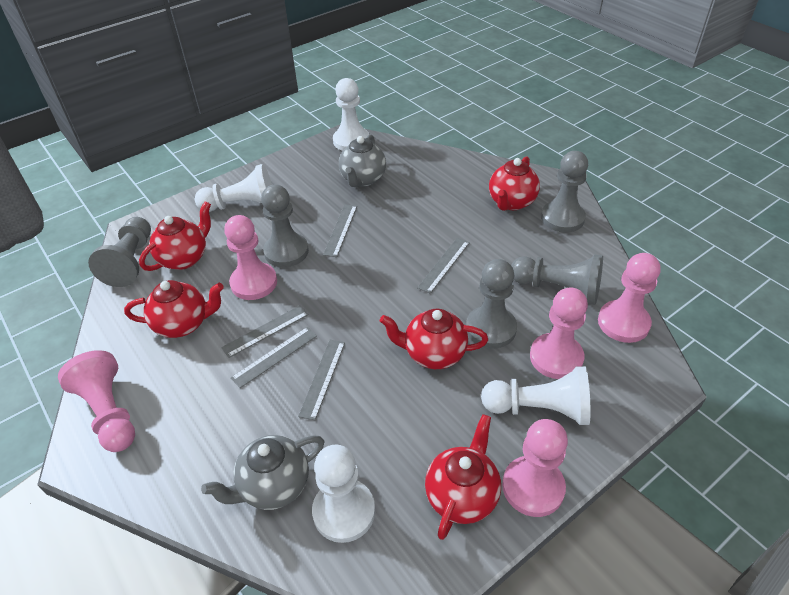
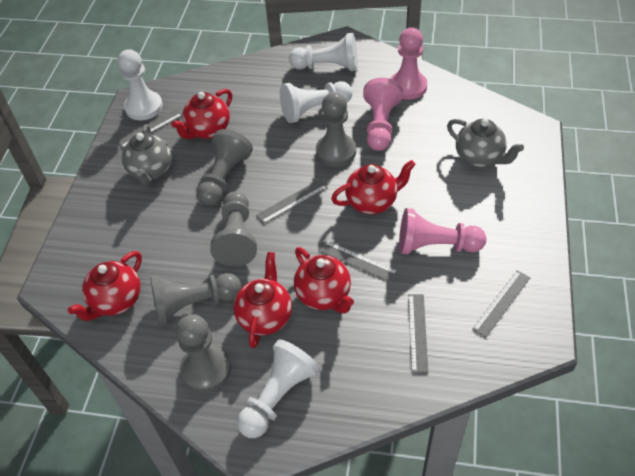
pink pawn: [58,350,135,452] [224,215,277,300] [502,419,568,517] [530,288,588,379] [598,253,661,343] = 5 -> [363,78,403,151] [391,28,427,100] [399,208,486,254] = 3

